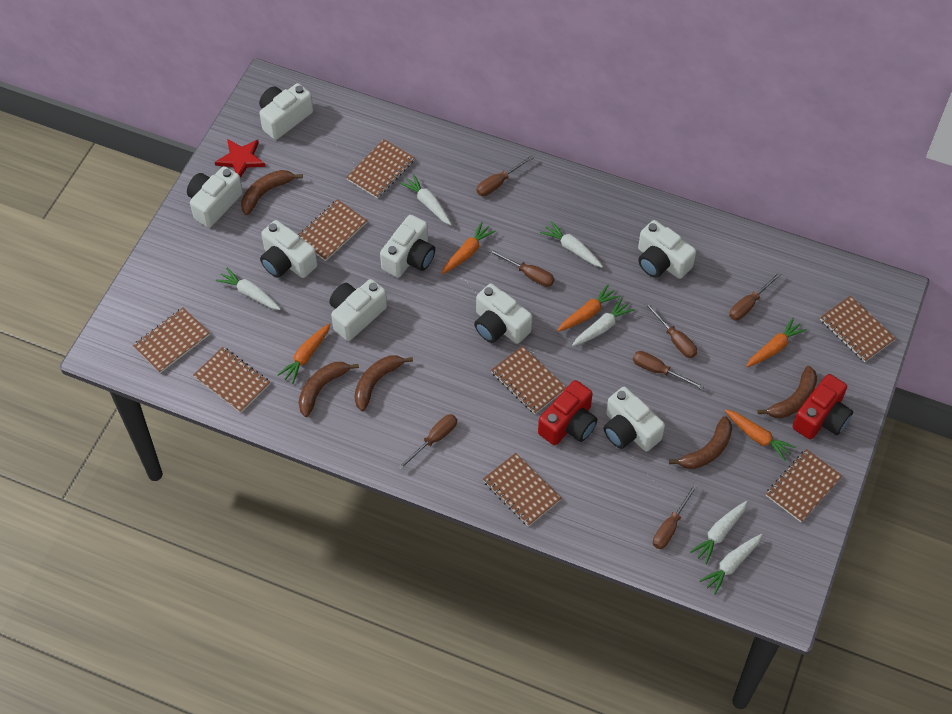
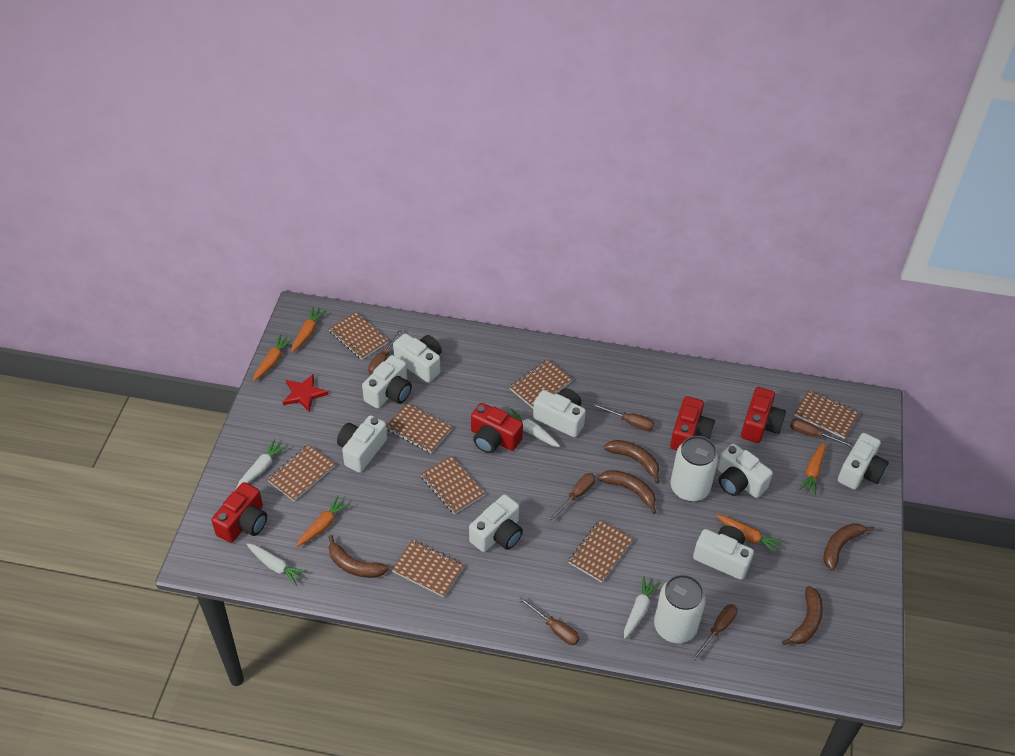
brown screwdriver: [398,414,457,470] [476,155,534,196] [488,249,554,287] [633,351,704,390] [644,302,697,358] [653,484,698,549] [729,272,782,320] = 7 -> [368,330,402,374] [519,597,580,645] [549,473,595,521] [592,403,654,431] [692,604,738,660] [790,418,854,448] = 6
red camera: [538,380,598,445] [792,374,853,439] = 2 -> [211,482,267,543] [471,403,523,453] [670,396,715,450] [741,387,786,443] = 4
white can: none = 0 -> [654,575,706,643] [671,436,718,502] = 2
white carrot: [216,268,281,310] [400,174,452,225] [540,221,603,268] [572,298,635,346] [690,501,747,564] [699,534,762,595] = 6 -> [236,439,288,489] [246,543,308,586] [508,408,560,447] [624,576,660,638] = 4

